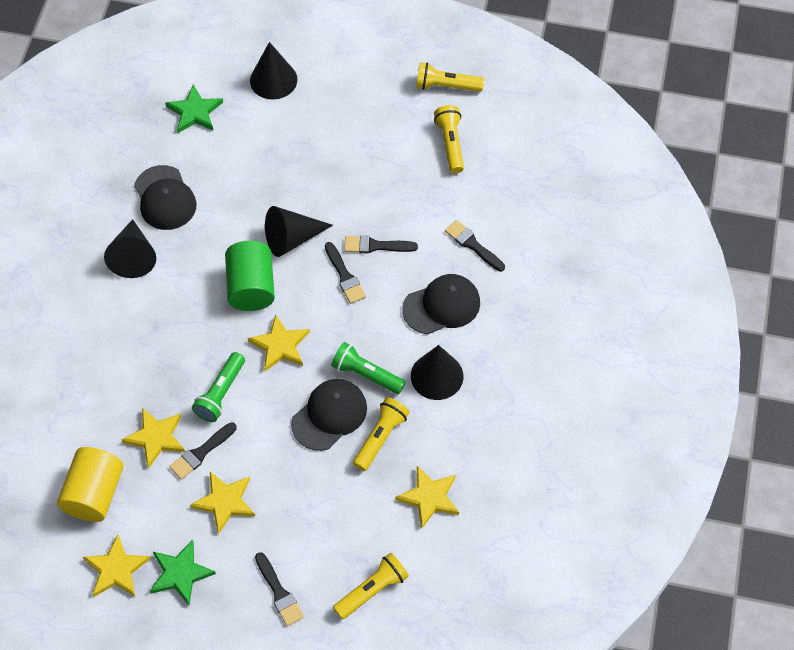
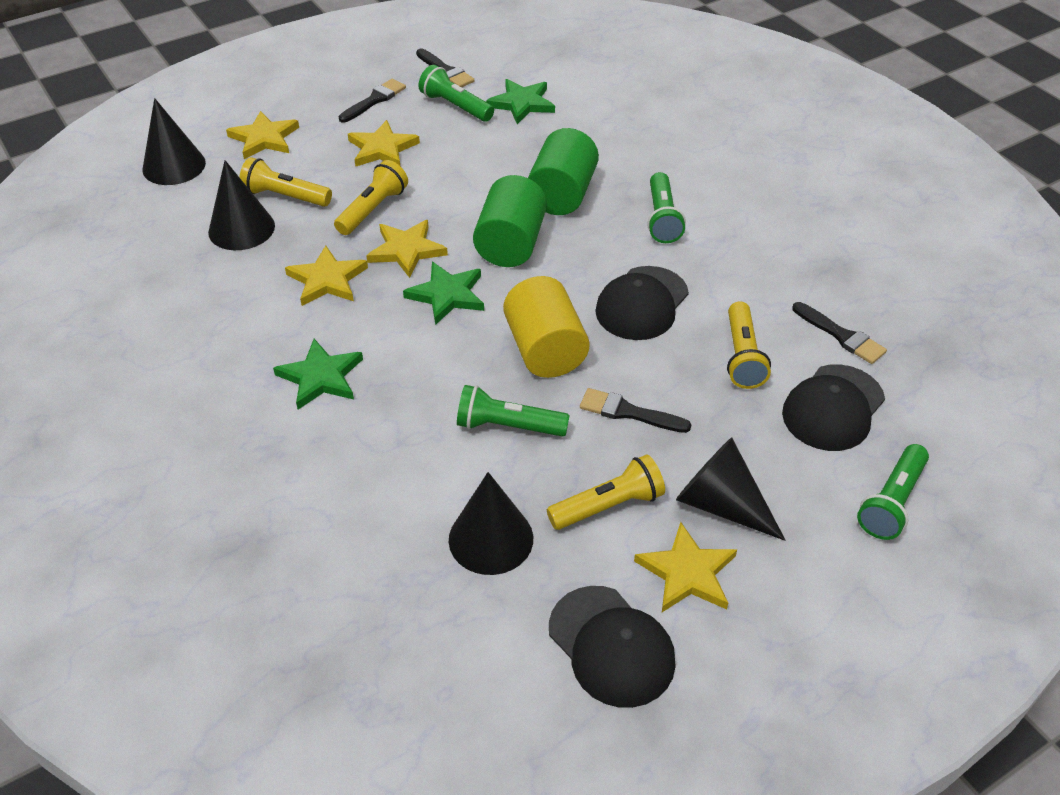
black brush: [169,422,237,479] [255,552,304,626] [325,242,366,304] [344,235,418,253] [445,220,505,272] = 5 -> [339,79,406,122] [416,49,474,87] [580,388,691,433] [792,302,887,364] = 4
green cylinder: [225,241,275,311] = 1 -> [473,175,547,267] [528,128,599,215] = 2
green flashlight: [192,352,245,422] [331,342,406,394] = 2 -> [418,65,494,122] [457,385,570,437] [647,172,686,243] [857,444,929,540] = 4
green star: [150,540,216,605] [165,84,223,133] = 2 -> [273,339,363,409] [403,262,484,325] [486,79,555,124] = 3

